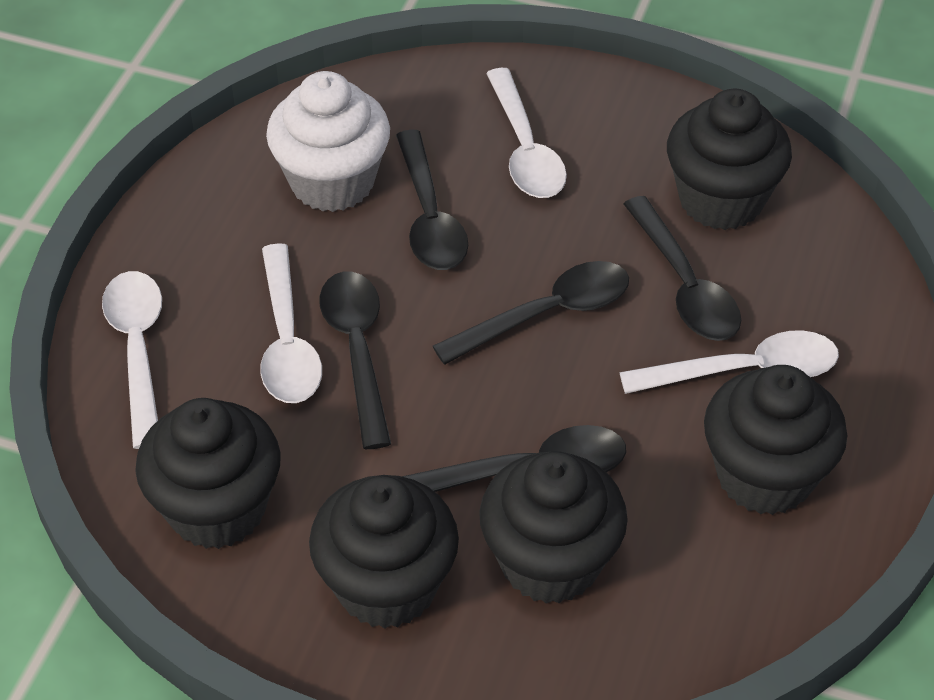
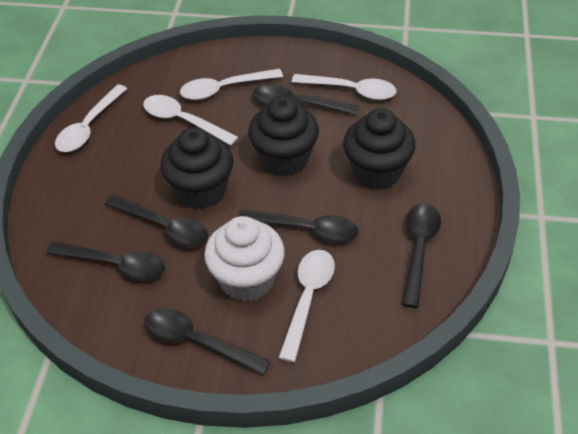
black cupcake: [135,398,281,549] [309,475,459,629] [479,451,628,604] [667,89,792,230] [704,365,847,515] = 5 -> [160,127,234,209] [248,96,319,177] [343,108,416,190] = 3
black spoon: [319,271,391,449] [396,130,468,270] [402,425,626,492] [433,261,629,365] [623,196,741,341] = 5 -> [46,242,165,281] [105,194,208,248] [144,308,271,375] [238,210,358,243] [253,84,359,115] [402,204,441,308] = 6
white spoon: [102,271,162,449] [260,243,322,403] [486,68,567,198] [619,330,839,394] = 4 -> [55,84,127,152] [143,95,238,146] [180,69,283,100] [279,250,335,362] [292,74,396,100] = 5

